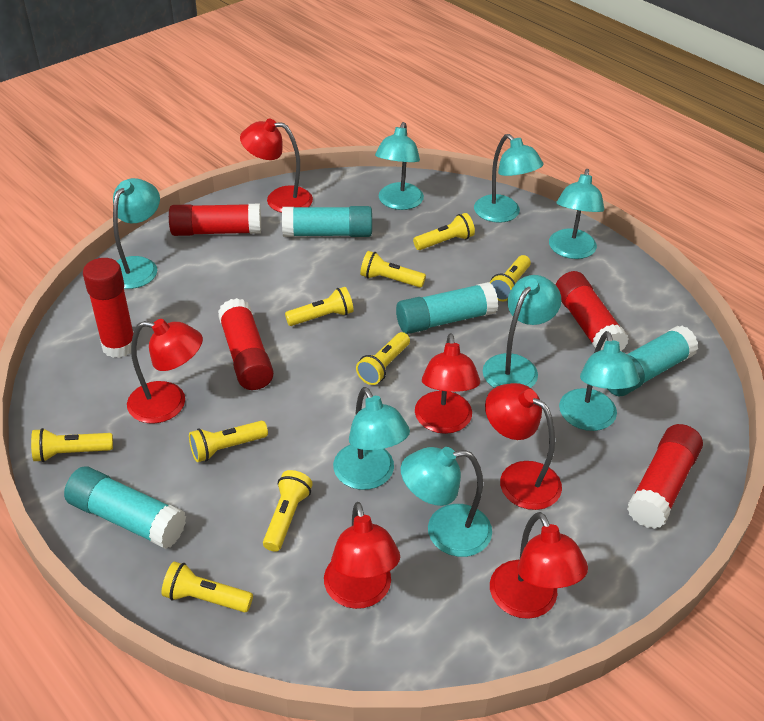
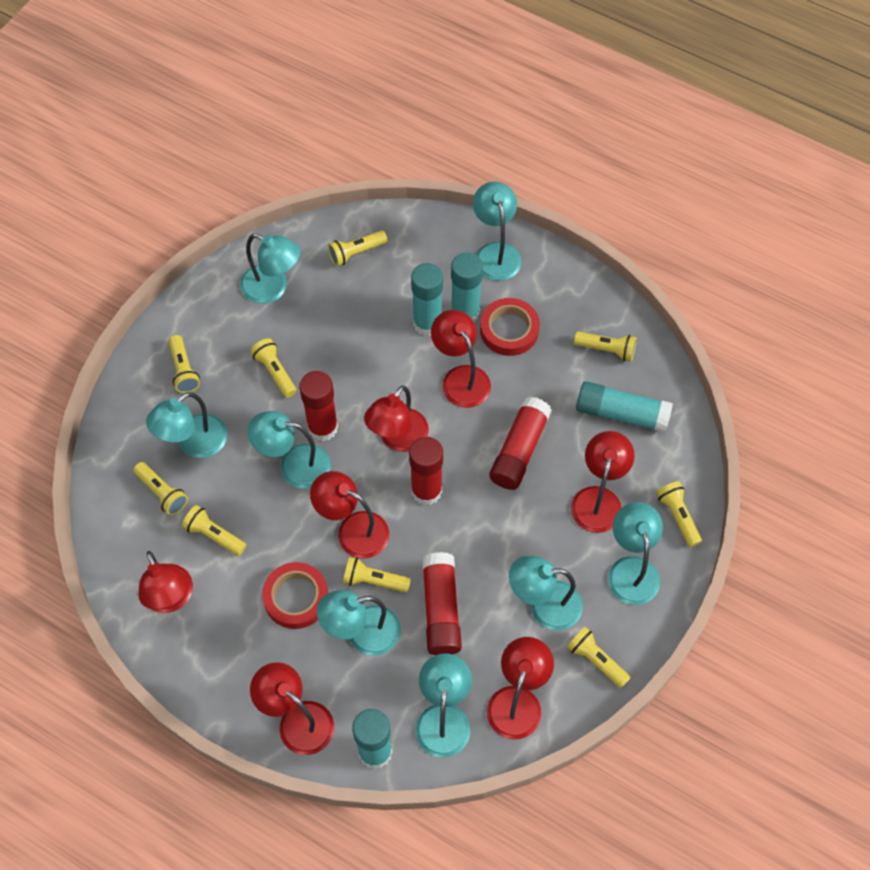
red glue stick: [83,258,134,358] [169,204,261,236] [218,298,274,390] [555,271,629,351] [627,424,703,529] = 5 -> [299,371,338,442] [409,437,443,505] [422,552,462,655] [489,397,552,490] = 4
red lamp: [127,319,203,424] [240,119,313,213] [324,502,400,609] [415,333,480,434] [485,383,562,510] [490,512,588,619] = 6 -> [138,551,193,613] [250,662,334,755] [310,471,389,559] [364,385,429,452] [431,310,491,408] [487,637,554,740] [571,431,635,533] = 7
red tape: none = 0 -> [262,562,328,629] [480,298,540,356] = 2

